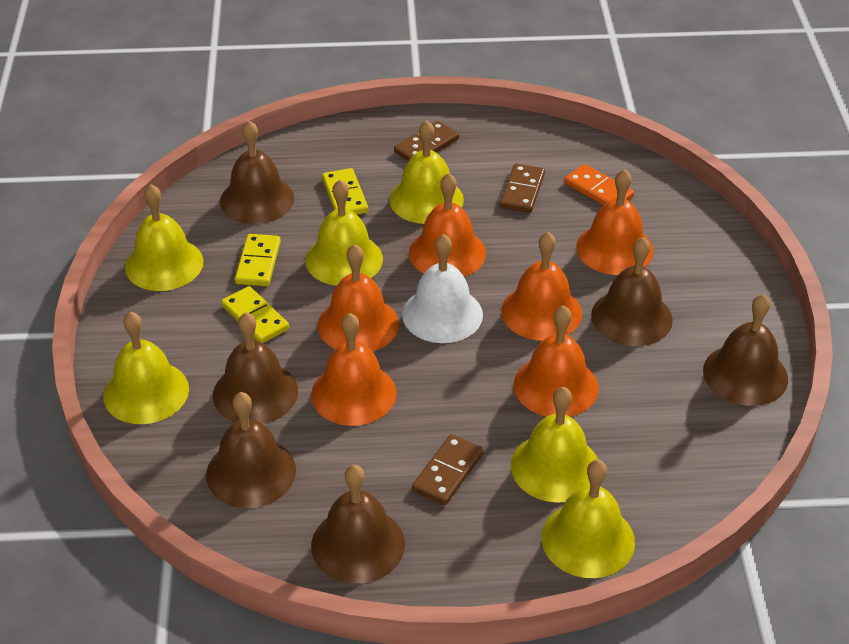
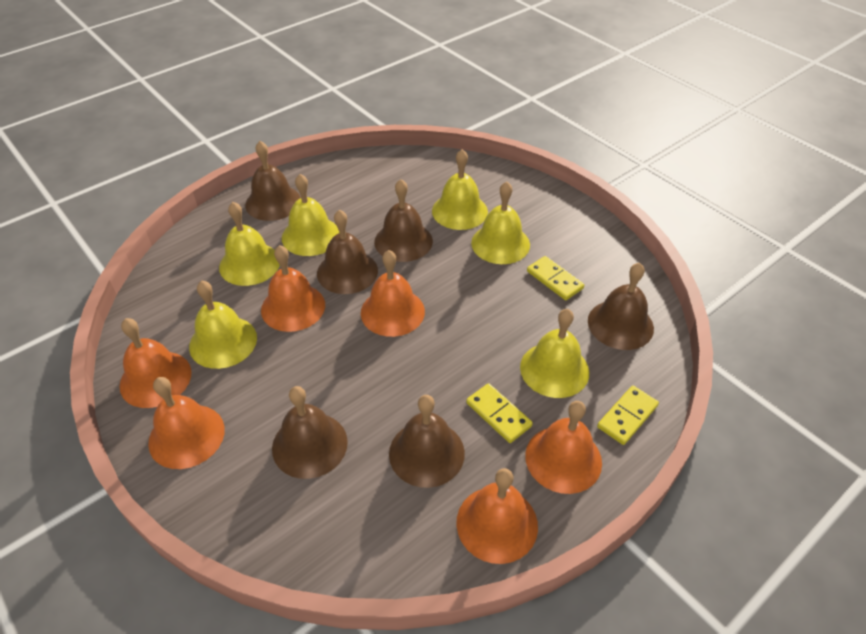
brown domino: [394,121,459,161] [412,434,484,505] [500,164,545,213] = 3 -> none = 0
orange domino: [564,164,634,205] = 1 -> none = 0
white bell: [402,234,483,343] = 1 -> none = 0

